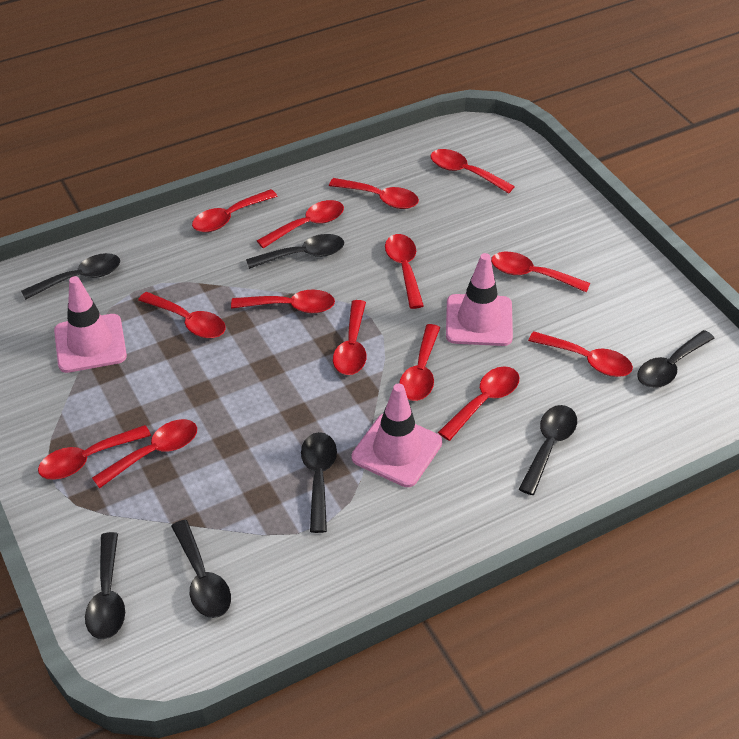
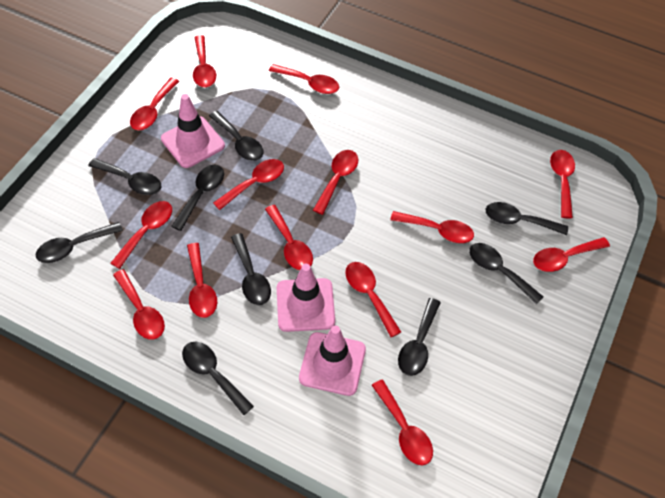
black spoon: [21,253,120,300] [85,532,125,639] [171,520,231,618] [246,234,344,269] [301,432,337,533] [519,405,577,495] [637,330,715,388] = 7 -> [36,222,123,263] [88,158,161,195] [171,165,224,231] [182,342,254,415] [209,111,263,161] [231,233,271,305] [398,298,441,376] [469,243,543,305] [486,202,568,235] = 9

